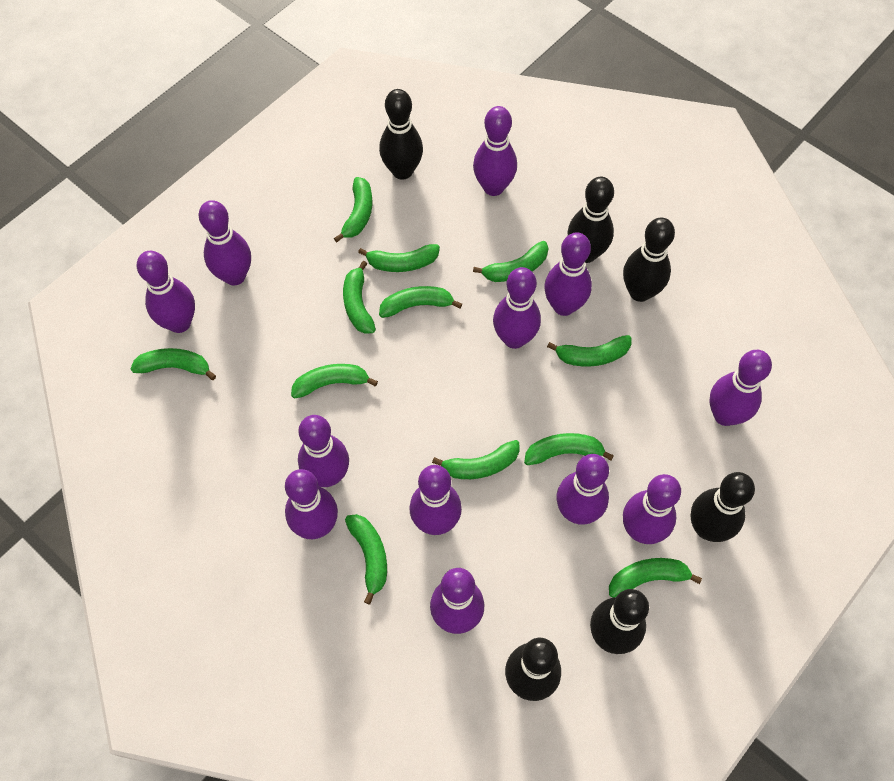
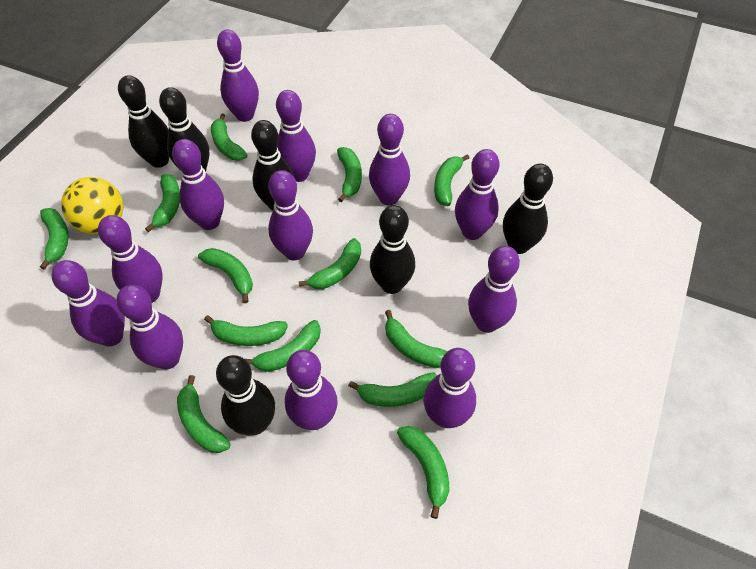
green banana: [130,348,216,380] [291,364,378,399] [334,177,372,242] [343,261,376,334] [345,514,387,604] [358,244,440,272] [379,286,462,318] [432,440,520,479] [473,241,548,282] [524,433,614,465] [547,335,632,367] [609,558,702,598] = 12 -> [40,208,69,270] [145,174,180,232] [177,375,230,453] [198,248,253,303] [204,315,288,346] [211,113,248,161] [245,320,321,372] [298,238,361,289] [337,147,362,202] [348,372,437,407] [385,310,447,368] [397,426,450,519] [434,154,470,206] = 13
yellow ball: none = 0 -> [61,177,123,234] = 1

